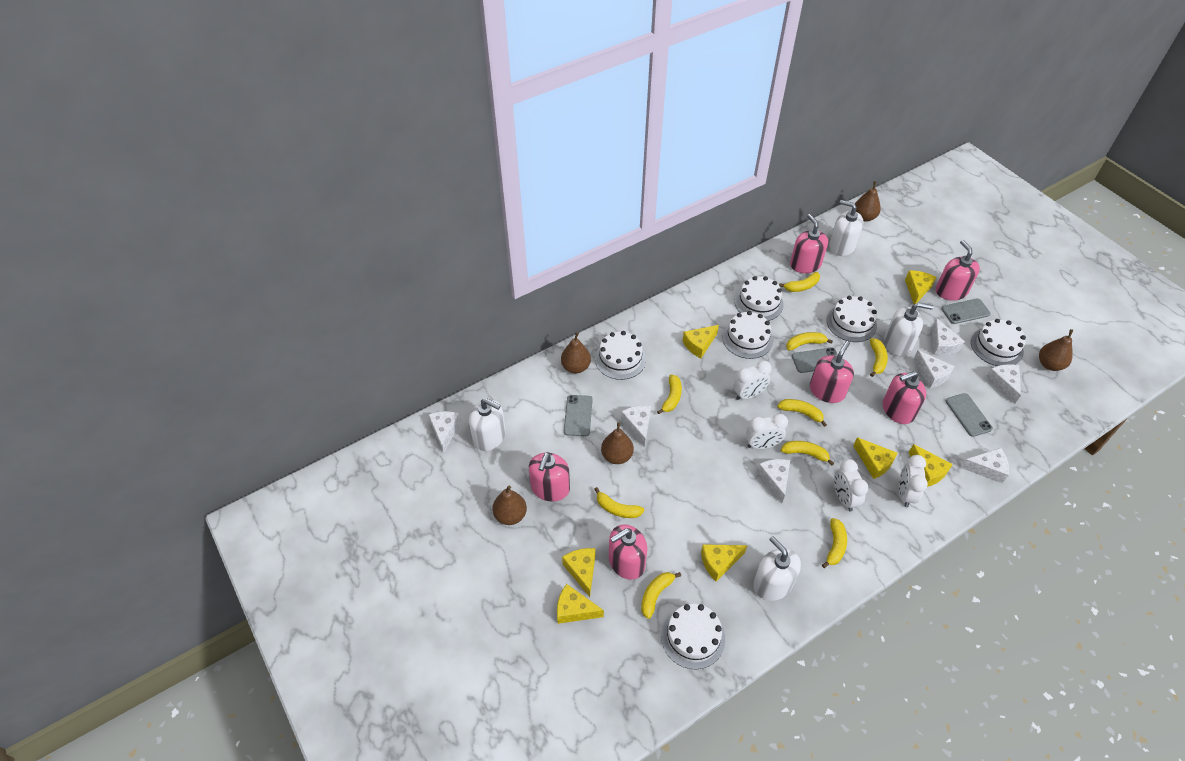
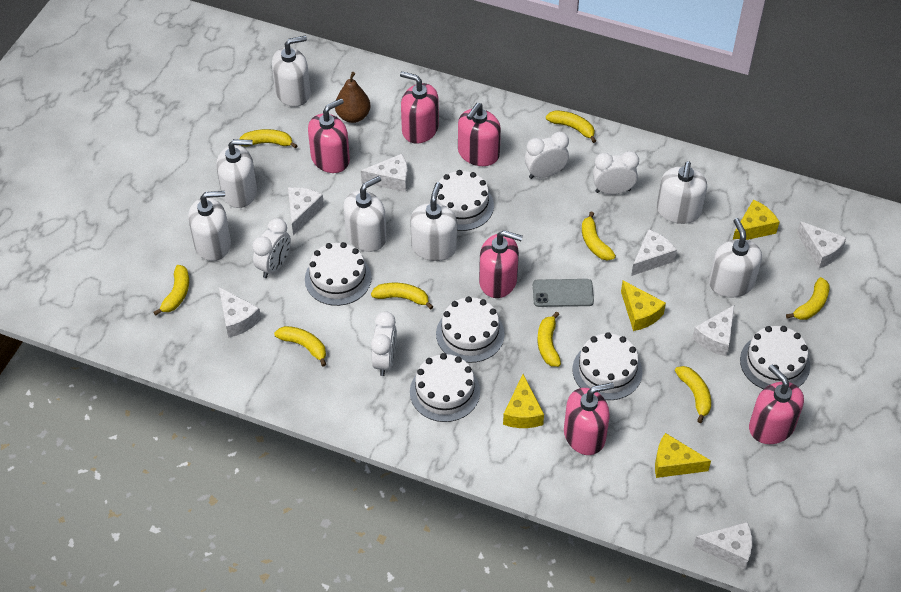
brown pear: [492,486,527,525] [561,332,591,373] [601,422,634,464] [855,181,881,222] [1039,329,1073,371] = 5 -> [335,72,371,123] = 1
grey phone: [564,395,593,436] [792,347,838,373] [941,298,991,324] [946,393,993,437] = 4 -> [533,279,594,307] = 1
white soap dispenser: [469,398,506,451] [753,536,801,601] [829,200,864,256] [884,302,933,356] = 4 -> [188,191,231,261] [216,139,257,208] [272,36,311,107] [344,176,387,252] [410,182,457,261] [657,161,707,224] [709,218,762,298] = 7
yellow cheese: [557,584,604,624] [562,548,596,597] [682,325,719,358] [701,544,747,581] [853,437,897,479] [905,270,936,304] [909,444,953,487] = 7 -> [503,374,544,428] [621,281,666,331] [655,433,711,478] [733,199,779,240] = 4

